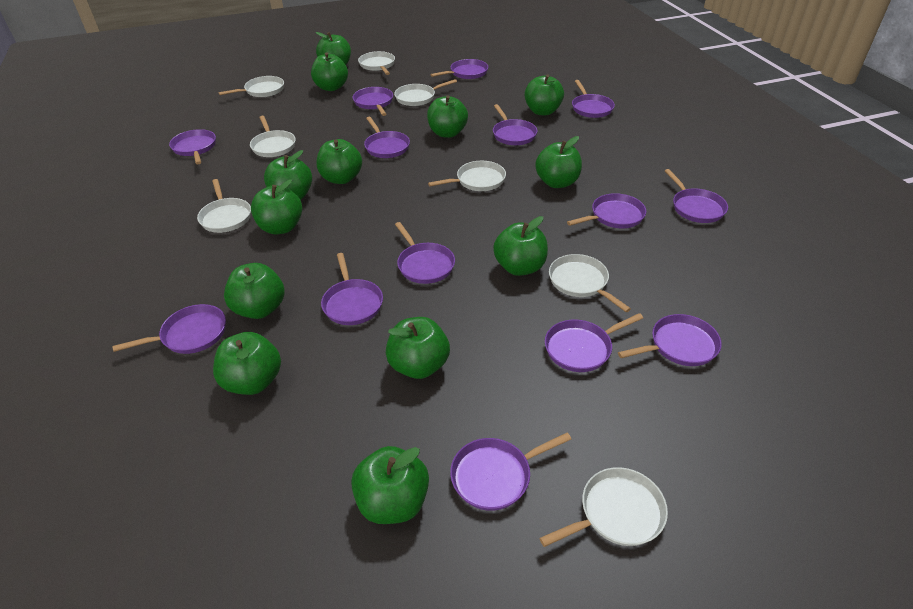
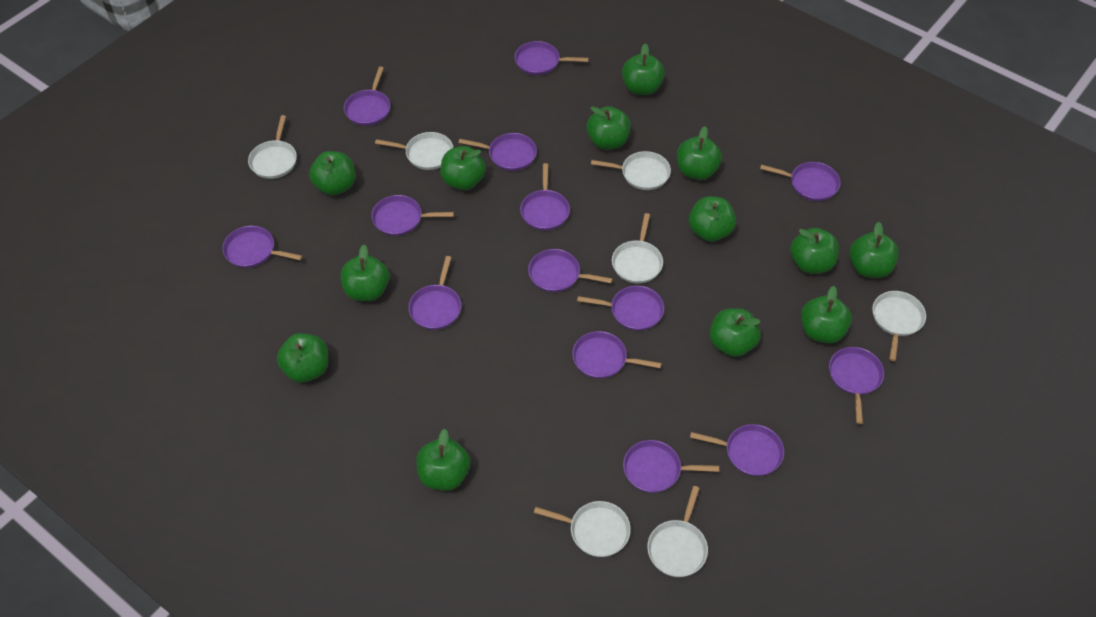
white pan: [197,179,251,233] [219,76,284,97] [250,116,296,157] [358,51,395,75] [394,79,457,106] [428,161,506,191] [539,467,668,547] [549,254,631,312] = 8 -> [248,115,297,179] [375,132,453,170] [534,501,631,557] [591,151,671,190] [612,213,663,284] [647,486,708,577] [872,291,926,361] = 7

